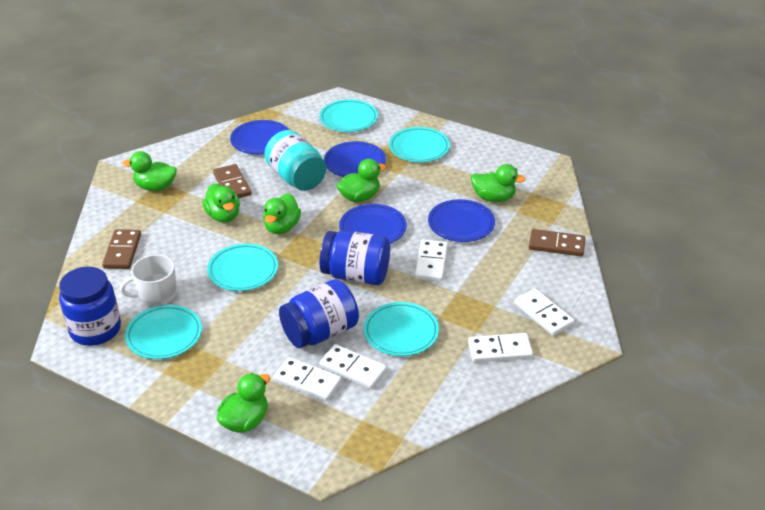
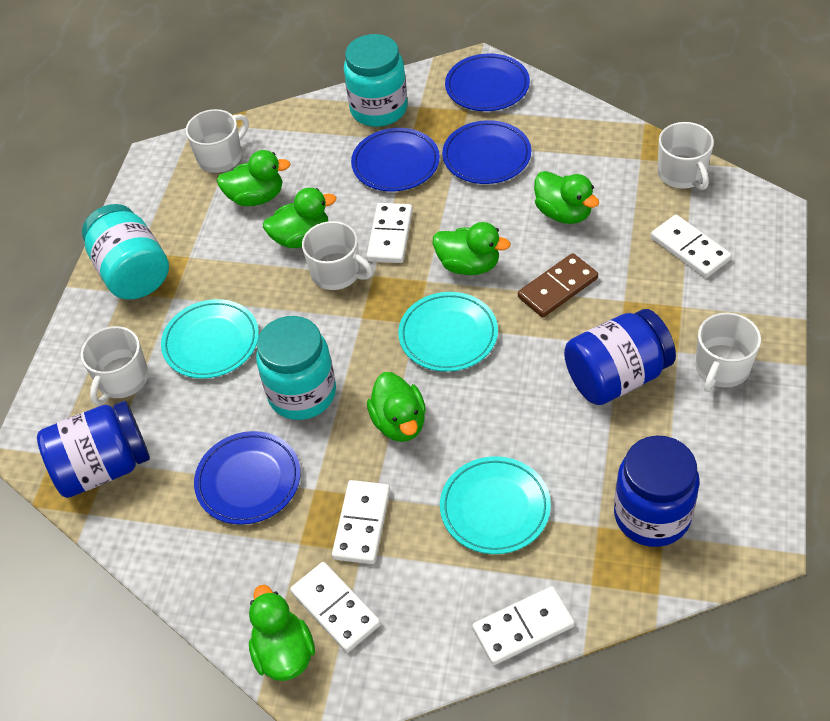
brown domino: [102,229,141,269] [213,164,251,198] [529,229,585,256] = 3 -> [518,253,598,318] = 1
turquoise jar: [265,130,326,191] = 1 -> [82,204,169,300] [256,316,336,420] [344,34,408,127] = 3
turquoise plate: [125,305,202,359] [207,244,278,291] [319,99,378,132] [364,302,439,356] [389,127,450,162] = 5 -> [161,299,259,378] [398,292,498,372] [440,456,551,554] = 3
white mug: [120,255,177,306] = 1 -> [81,326,148,405] [186,109,249,173] [302,221,373,290] [658,122,714,190] [695,313,761,392] = 5

